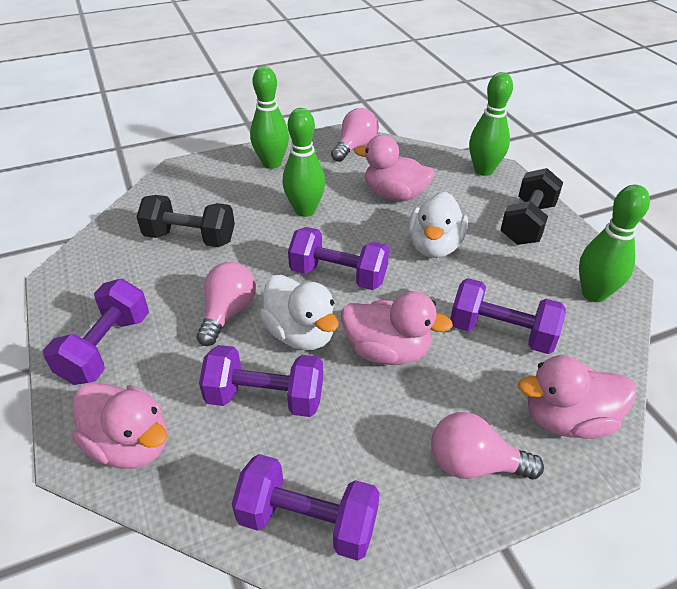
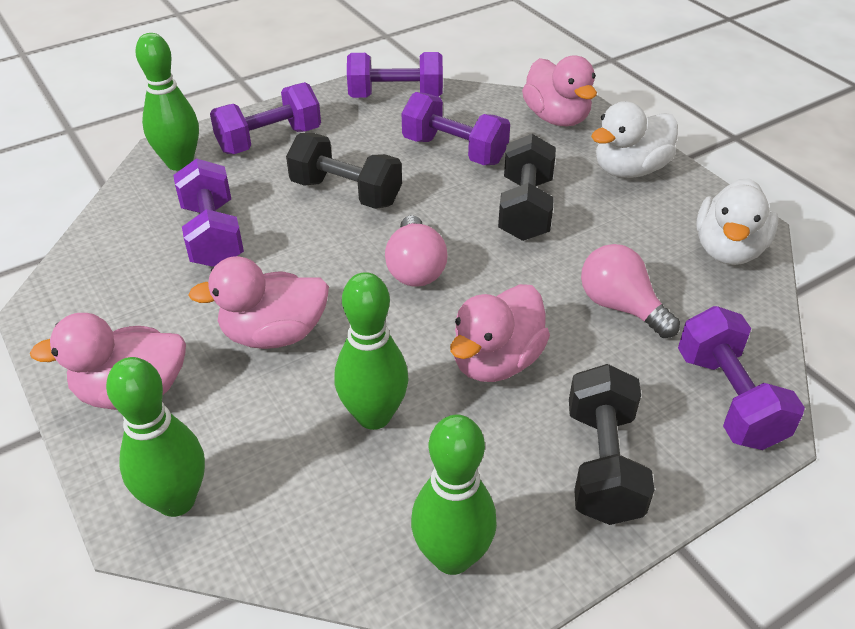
black dumbbell: [137,195,235,247] [500,168,563,245] = 2 -> [286,133,402,209] [498,134,556,241] [569,364,655,525] = 3
pink light bulb: [196,262,256,346] [331,108,379,162] [431,412,544,480] = 3 -> [385,215,448,287] [581,244,680,338] = 2

